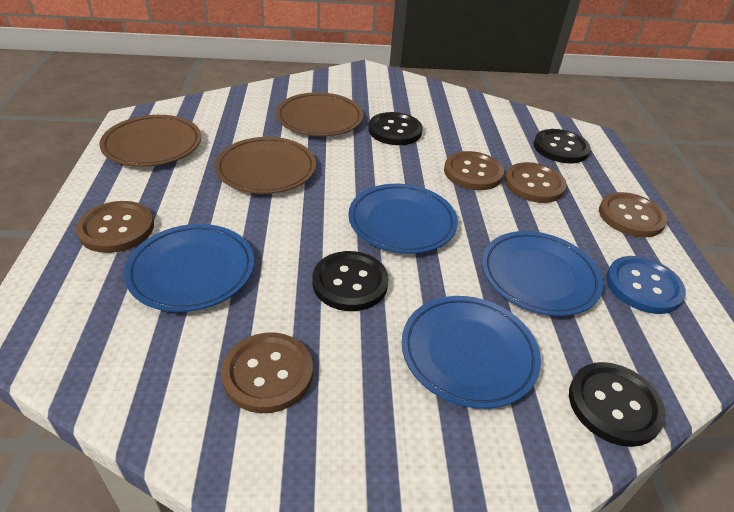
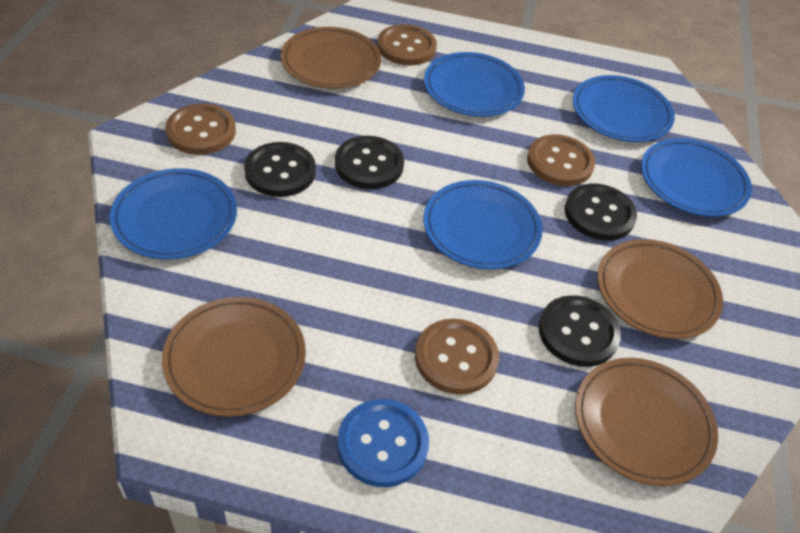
blue plate: [124,224,254,312] [348,184,458,254] [402,296,541,409] [482,231,603,316] = 4 -> [110,168,237,259] [423,180,543,269] [424,52,525,117] [573,75,675,142] [641,138,752,217] = 5
brown button: [76,201,154,253] [221,332,313,413] [444,151,504,190] [505,162,567,203] [599,192,667,237] = 5 -> [165,103,236,155] [377,24,437,65] [415,319,499,395] [527,134,595,186] = 4
brown plate: [99,115,201,167] [215,137,316,194] [276,92,363,136] = 3 -> [162,297,306,417] [281,27,381,89] [575,358,718,486] [598,239,723,339] = 4

